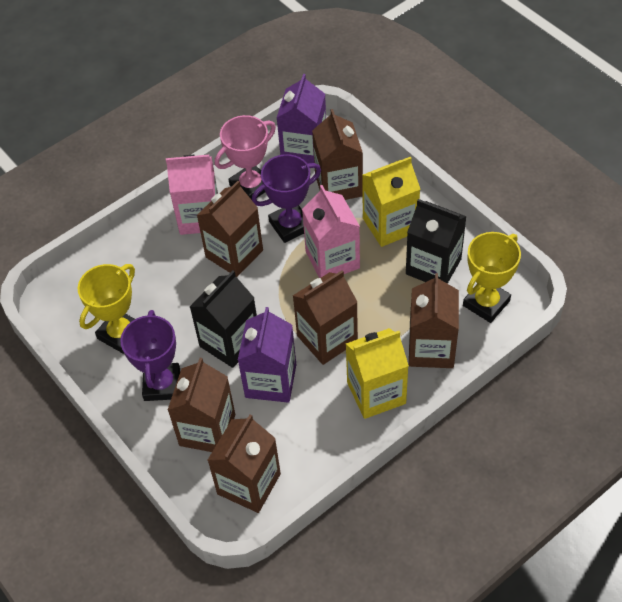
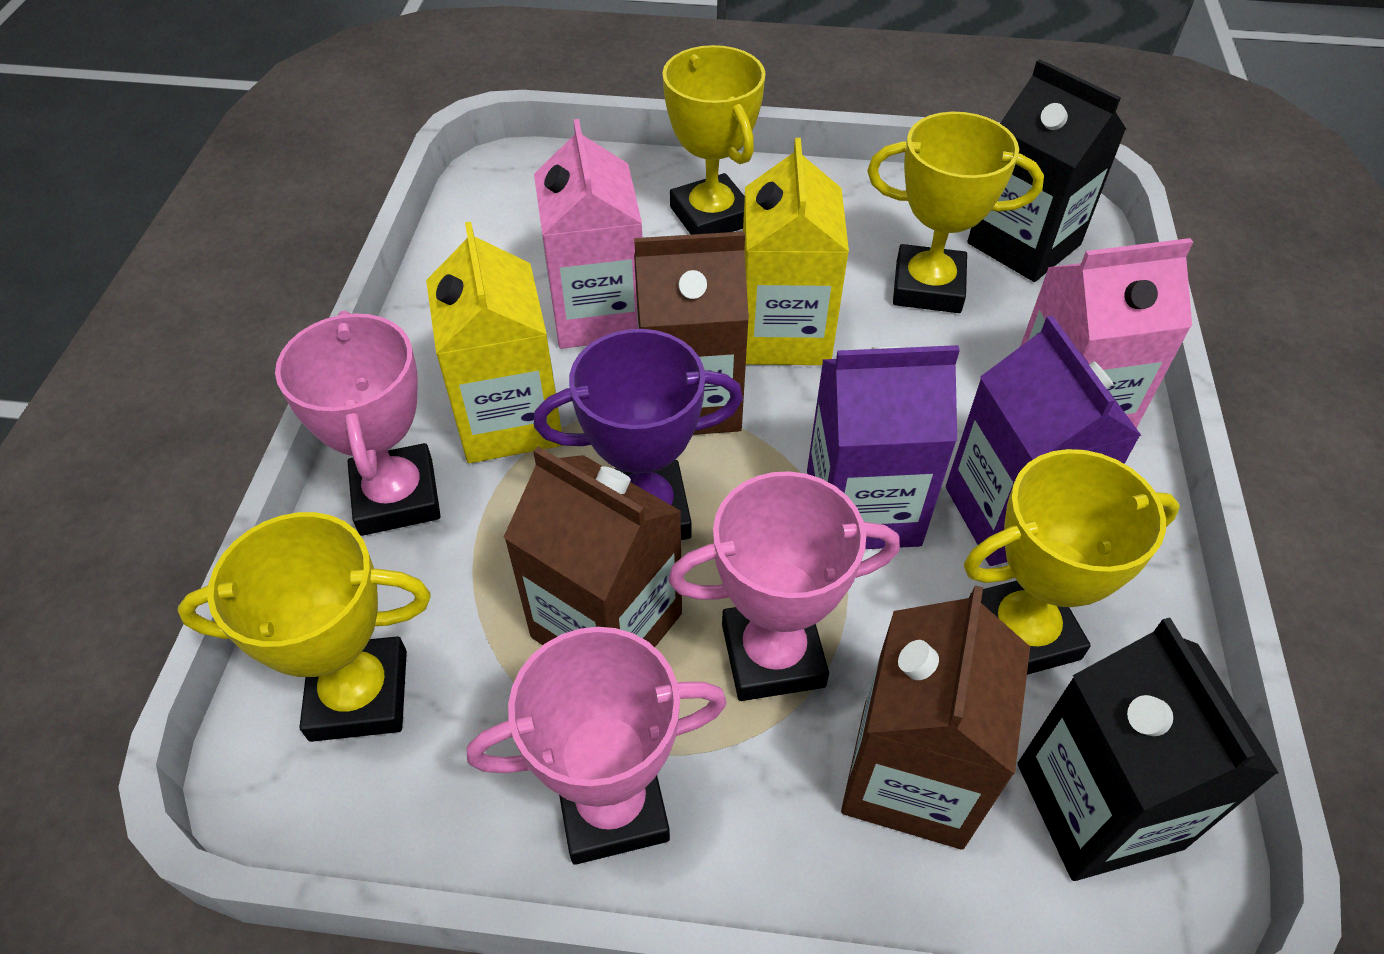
brown carton: [168,358,235,452] [197,181,263,277] [208,414,281,513] [293,270,358,365] [312,109,363,200] [409,273,459,368] = 6 -> [503,446,682,647] [634,231,749,435] [841,585,1030,850] = 3
pink trophy: [215,115,276,200] = 1 -> [275,311,441,536] [467,627,727,865] [668,471,900,701] = 3
purple trophy: [120,310,180,401] [252,154,321,243] = 2 -> [534,329,743,540] = 1
yellow trophy: [78,264,135,354] [463,232,521,323] = 2 -> [178,512,431,742] [662,45,766,235] [867,112,1044,313] [964,449,1180,675] = 4

